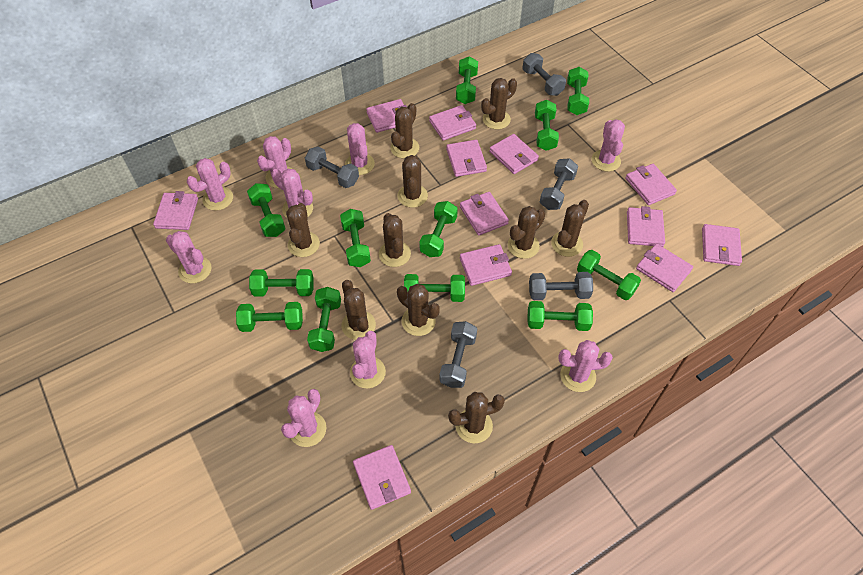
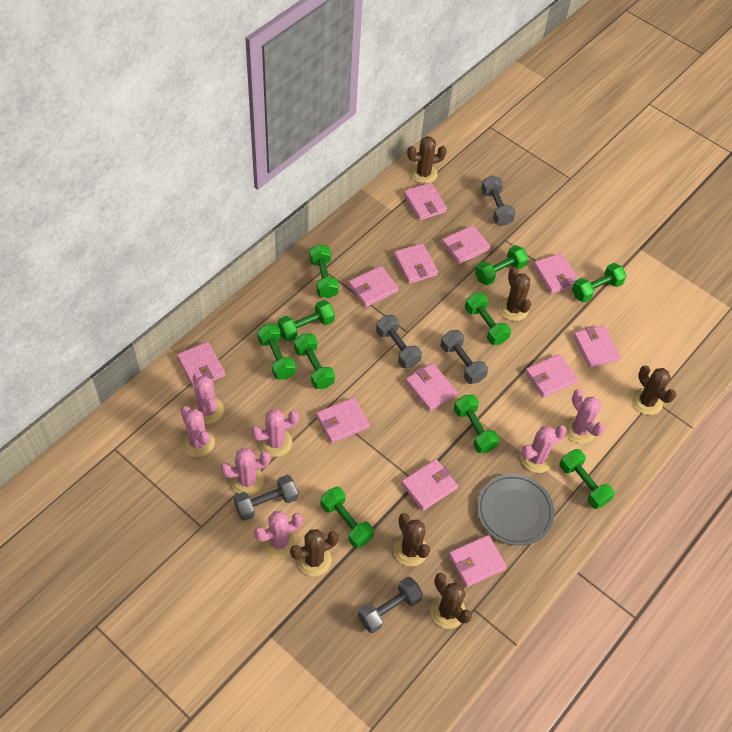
brown cactus: [286,203,320,257] [341,280,376,340] [379,213,411,267] [390,103,419,159] [397,155,428,208] [397,284,440,336] [448,392,505,443] [481,78,517,129] [508,206,545,259] [551,200,589,257] = 10 -> [290,529,339,576] [393,513,430,566] [407,136,447,184] [431,573,472,629] [499,267,531,321] [632,366,676,415] = 6
green dumbbell: [236,302,303,332] [247,183,285,237] [249,269,314,296] [307,287,341,352] [340,209,371,267] [404,274,465,302] [419,201,458,257] [456,56,478,104] [527,301,593,331] [535,100,559,151] [567,67,589,115] [577,250,641,300] = 12 -> [257,324,296,379] [278,300,335,341] [294,334,335,389] [309,244,339,298] [321,487,374,548] [454,395,499,453] [465,293,511,345] [475,245,528,286] [560,449,615,509] [572,263,626,302] = 10
grey plate: none = 0 -> [477,474,554,546] = 1
pink cactus: [166,231,212,283] [187,158,233,211] [257,136,292,188] [271,169,313,218] [281,389,326,447] [345,123,375,175] [350,331,386,388] [558,340,613,392] [592,119,625,172] = 9 -> [181,406,215,457] [191,373,224,424] [220,448,271,495] [251,409,299,457] [254,511,303,558] [521,425,567,473] [564,390,605,444] = 7

